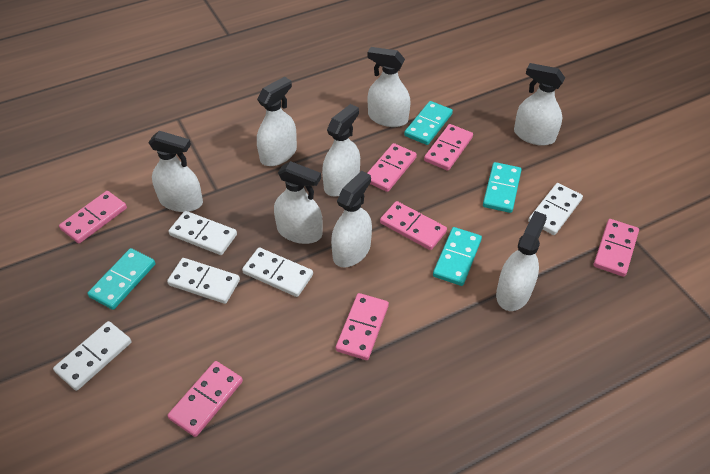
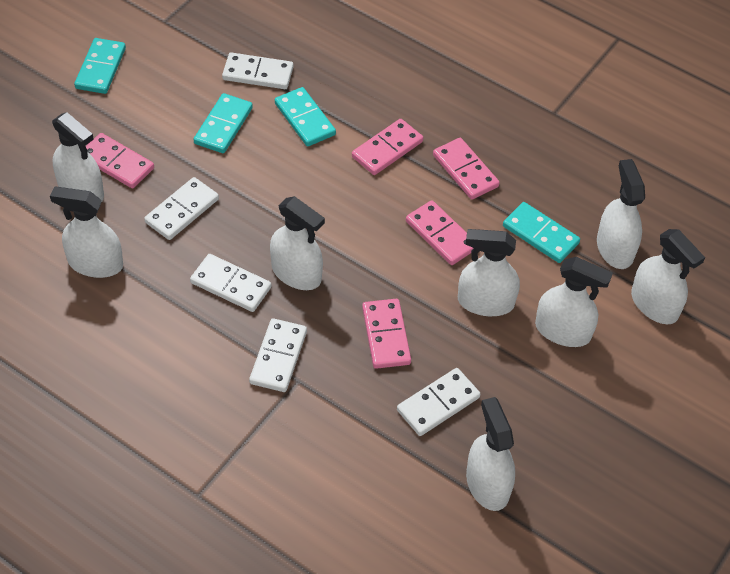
pink domino: [59,191,127,244] [167,361,243,437] [336,293,389,360] [367,143,417,192] [380,201,447,250] [424,124,473,171] [594,219,639,277] = 7 -> [86,133,154,188] [352,119,423,175] [362,299,411,369] [406,200,473,265] [433,138,500,200] = 5

